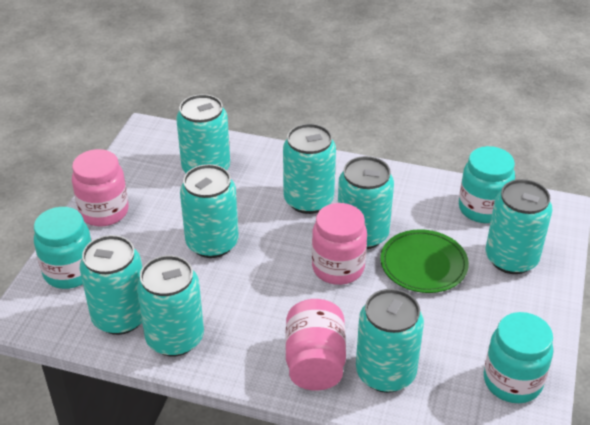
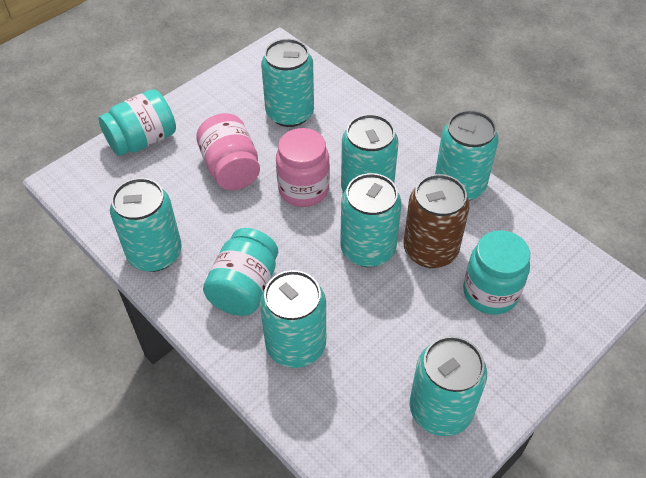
brown can: none = 0 -> [404,174,470,268] = 1
green plate: [380,229,469,293] = 1 -> none = 0
pink jar: [72,149,129,226] [285,299,346,390] [312,203,367,285] = 3 -> [196,113,260,190] [276,128,330,207] = 2
turquoise can: [80,235,142,335] [136,255,204,357] [176,94,230,173] [180,164,239,258] [283,124,336,214] [338,156,394,249] [356,289,424,393] [485,179,553,274] = 8 -> [110,178,182,272] [260,270,326,368] [261,39,314,127] [340,173,402,267] [341,114,399,192] [410,336,487,436] [435,110,499,201] = 7

